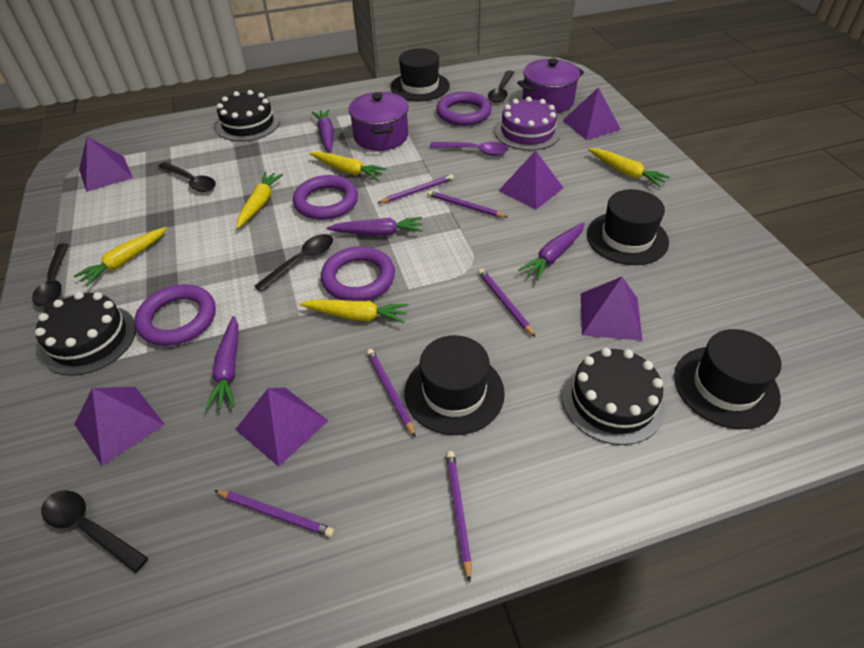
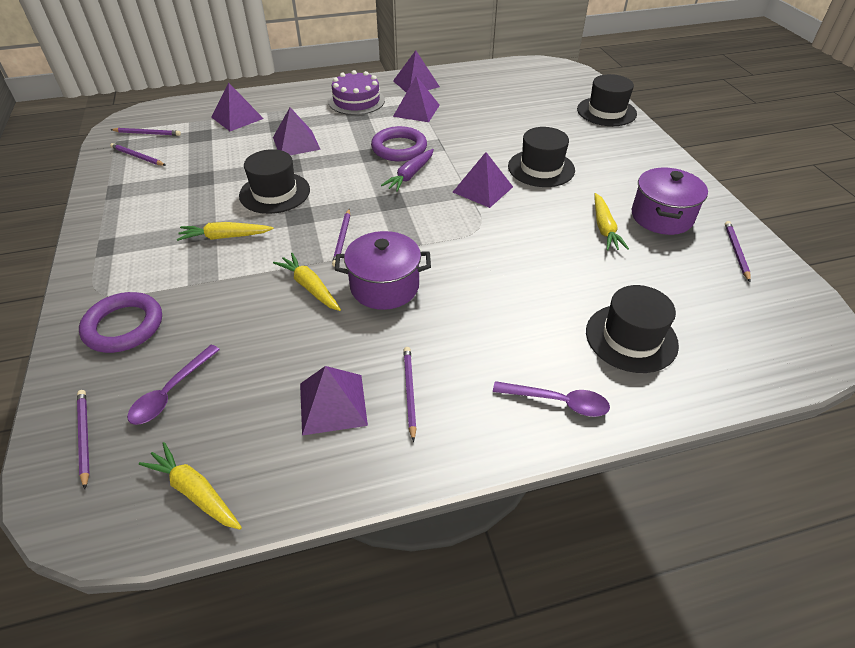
black cake: [35,292,136,376] [216,90,280,141] [562,348,665,445] = 3 -> none = 0
black spoon: [32,243,69,306] [41,490,148,573] [158,162,216,192] [254,234,333,292] [488,70,514,102] = 5 -> none = 0
purple carrot: [205,316,238,410] [312,109,334,153] [326,217,423,236] [518,223,584,281] = 4 -> [381,149,434,192] = 1
purple ring: [134,284,216,346] [293,175,358,220] [321,246,395,301] [436,92,492,126] = 4 -> [79,292,162,353] [371,126,427,161] = 2
purple spoon: [430,142,508,156] = 1 -> [127,345,220,425] [493,381,610,417] = 2
yellow carrot: [74,227,167,287] [237,172,284,229] [299,299,408,323] [309,152,387,180] [588,148,670,187] = 5 -> [139,442,242,530] [177,222,274,241] [273,253,341,311] [595,193,629,250] = 4

